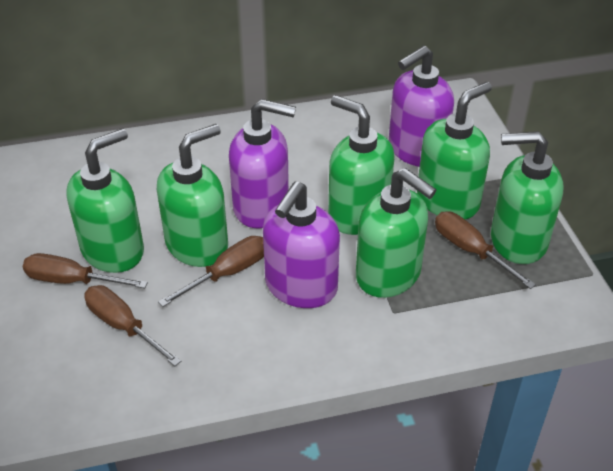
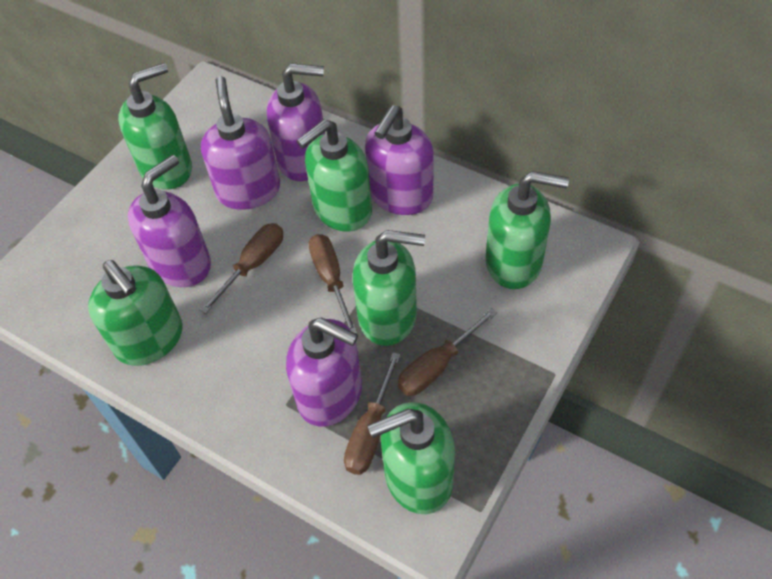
purple soap dispenser: [229,99,296,228] [263,182,340,308] [389,45,454,167] = 3 -> [128,155,211,287] [201,76,280,210] [267,63,325,181] [286,318,362,427] [365,105,433,215] = 5

